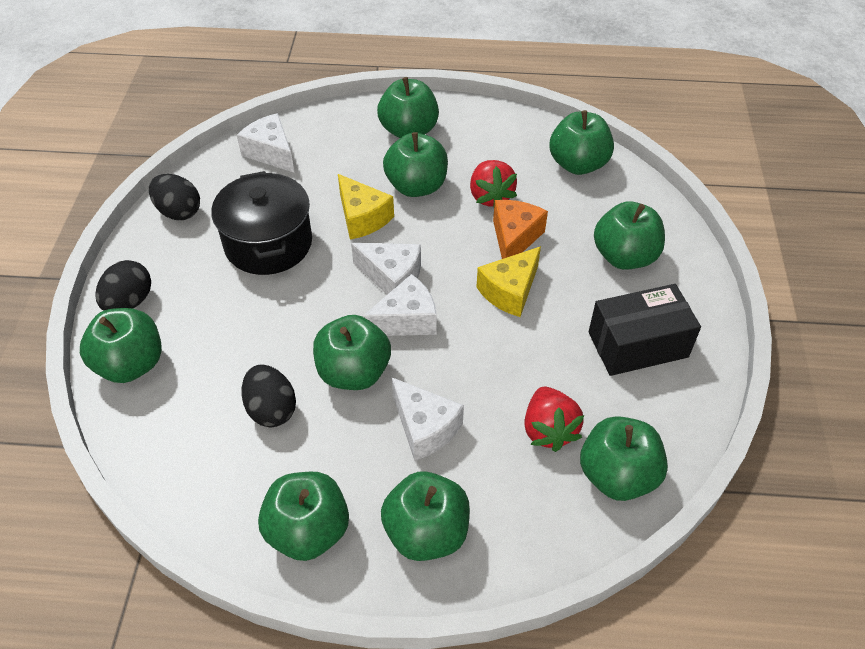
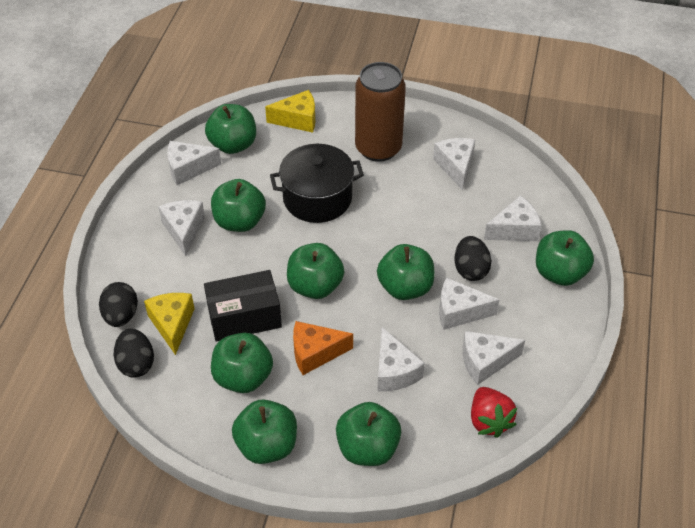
brown can: none = 0 -> [355,62,406,162] = 1
green apple: [80,308,162,383] [258,472,349,561] [313,315,391,390] [377,77,439,138] [381,471,470,561] [383,132,448,197] [550,110,614,175] [580,416,668,501] [594,201,665,270] = 9 -> [205,104,256,154] [211,179,266,232] [211,333,273,393] [232,399,297,464] [287,243,344,299] [336,402,401,466] [377,244,434,300] [536,230,594,286] = 8
red strawberry: [470,160,517,206] [524,387,584,452] = 2 -> [471,387,517,438] = 1
white cheese: [237,113,294,172] [351,243,421,294] [362,274,437,336] [392,377,464,461] = 4 -> [158,200,205,256] [167,141,221,185] [377,327,425,391] [433,138,475,190] [439,278,499,330] [463,331,525,385] [484,195,542,241] = 7

